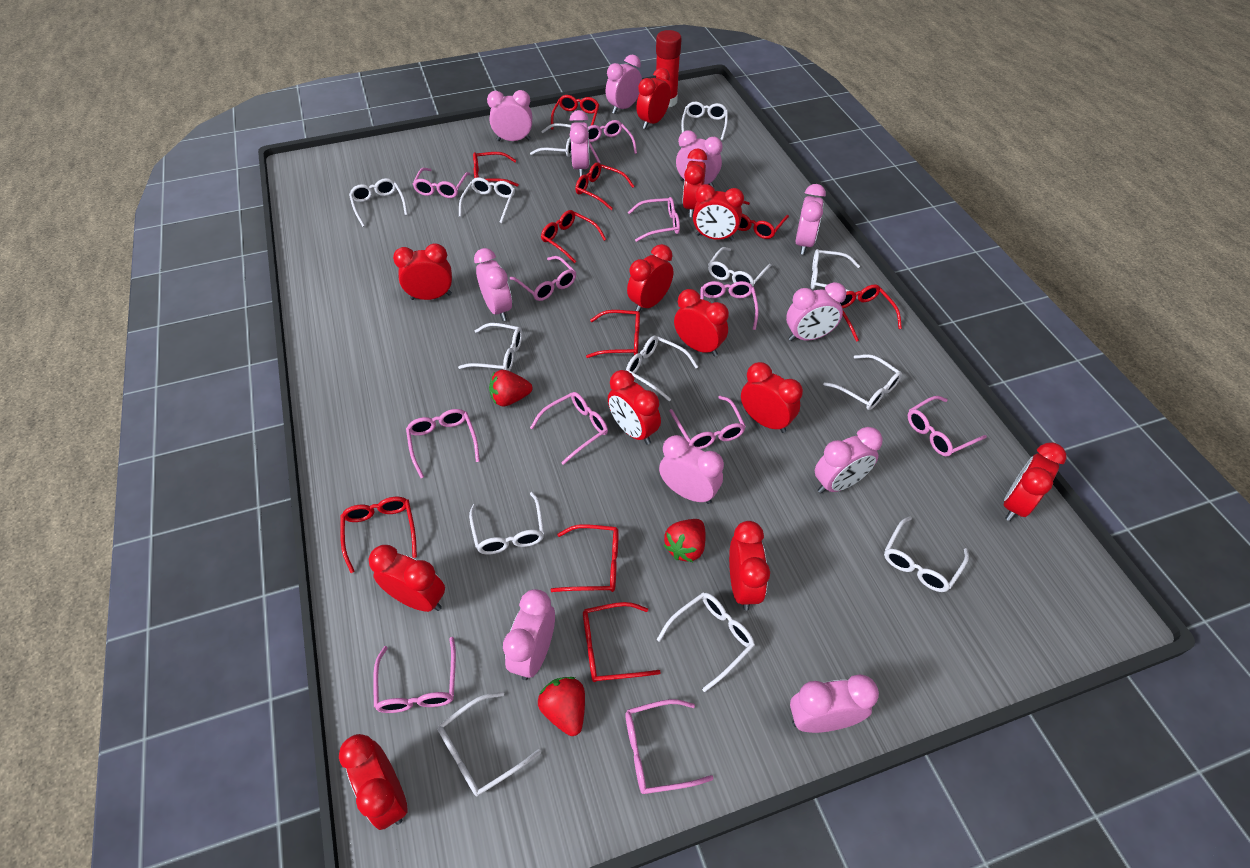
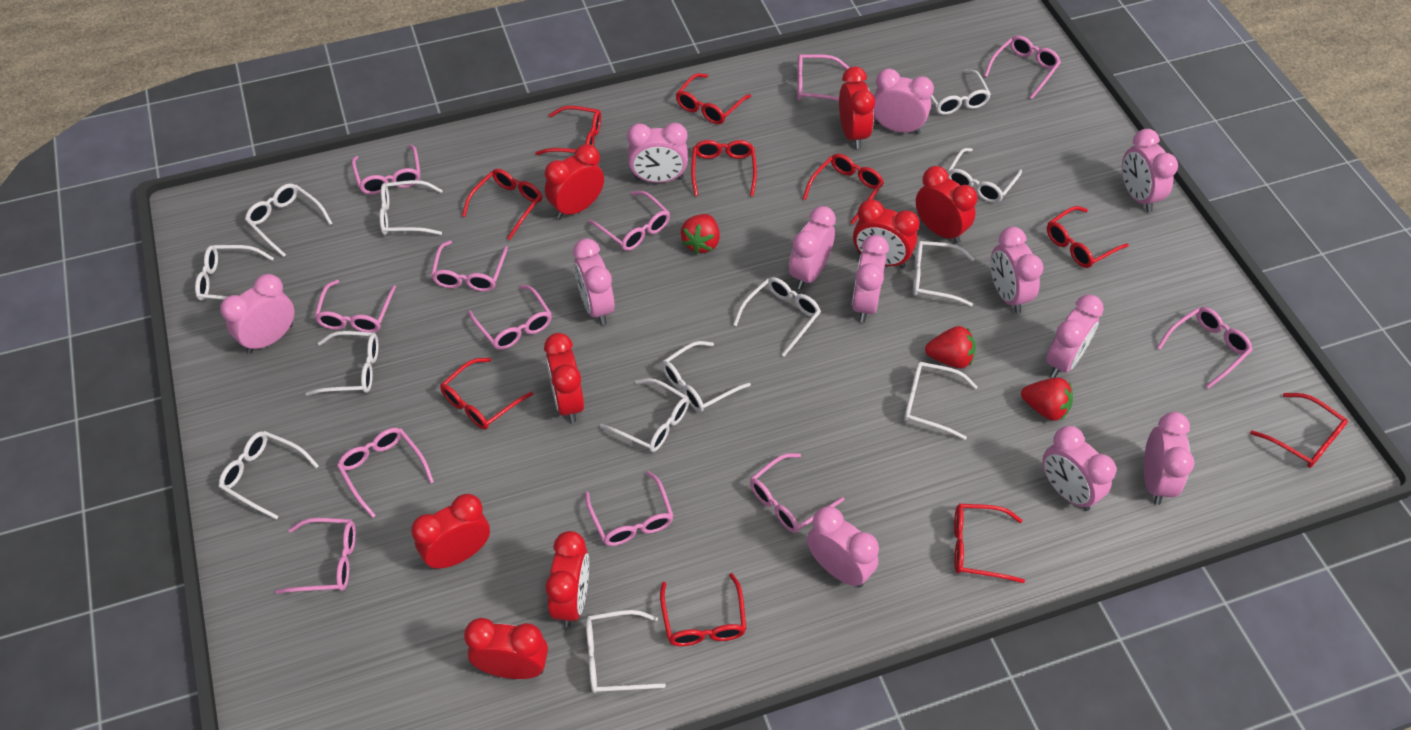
pink clock: [474,248,512,321] [487,90,532,141] [503,589,555,680] [570,110,590,177] [606,55,642,114] [659,435,724,504] [676,130,723,188] [786,282,846,341] [790,674,879,733] [795,184,826,255] [815,427,883,494] = 11 -> [220,274,294,353] [573,238,615,325] [627,123,688,183] [789,206,836,290] [807,506,879,588] [852,235,889,322] [873,68,934,134] [991,227,1043,313] [1042,426,1116,511] [1046,295,1104,378] [1122,129,1178,212] [1144,412,1195,505] = 12
pink glasses: [373,637,456,713] [406,409,480,478] [413,168,470,198] [510,256,576,301] [530,392,608,465] [588,120,637,163] [625,699,714,794] [628,197,680,242] [669,396,746,449] [701,281,759,330] [907,396,987,457] = 11 -> [275,518,356,594] [314,280,396,333] [337,428,434,518] [352,144,421,195] [431,240,508,292] [468,285,552,350] [585,471,674,546] [588,191,670,251] [750,453,844,533] [797,54,850,101] [984,36,1061,99] [1157,307,1252,389] = 12
red clock: [339,734,408,830] [369,545,445,612] [393,243,452,300] [608,370,661,445] [627,244,673,312] [636,68,671,129] [674,289,729,356] [682,148,707,217] [693,184,744,241] [729,521,770,611] [741,362,803,433] [1003,443,1067,521] = 12 -> [411,494,490,569] [464,618,548,679] [544,333,584,423] [545,144,604,219] [545,531,589,627] [839,67,875,149] [853,199,920,268] [916,166,977,244] = 8
red glue stick: [656,30,682,107] = 1 -> none = 0

